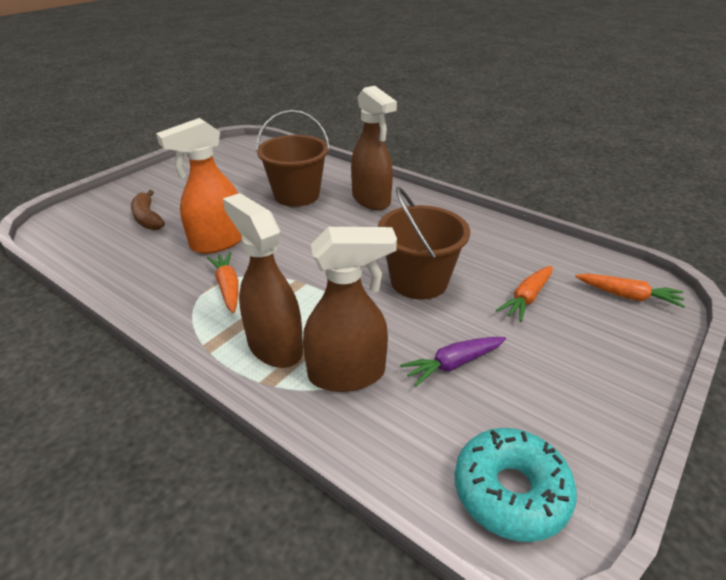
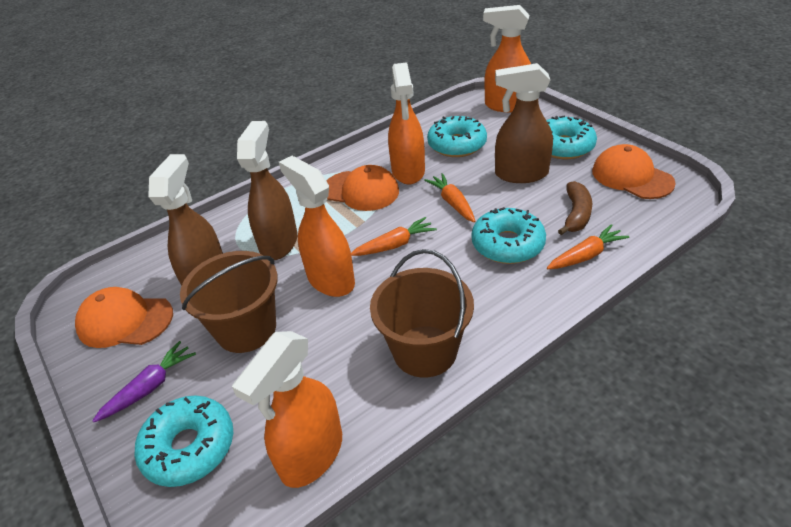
orange cap: none = 0 -> [75,287,173,348] [326,165,399,211] [592,144,676,199] = 3
orange spray bottle: [156,118,242,254] = 1 -> [232,331,342,488] [279,156,355,297] [388,62,425,184] [483,5,531,113] = 4
turquoise donut: [454,428,577,542] = 1 -> [134,395,233,487] [427,116,487,157] [471,207,546,264] [546,116,597,159] = 4

